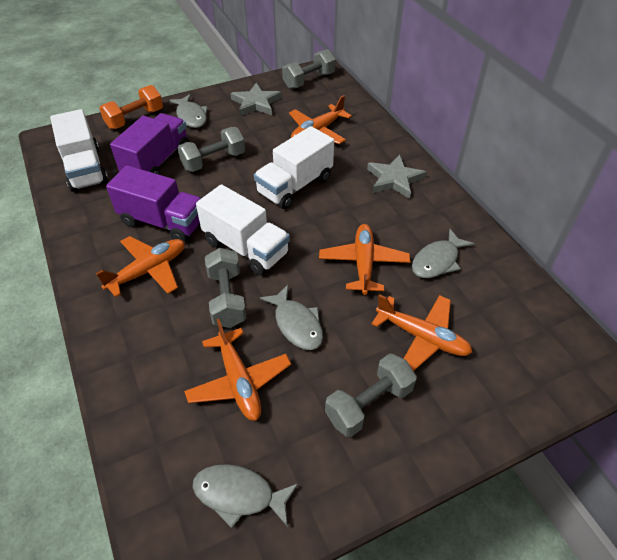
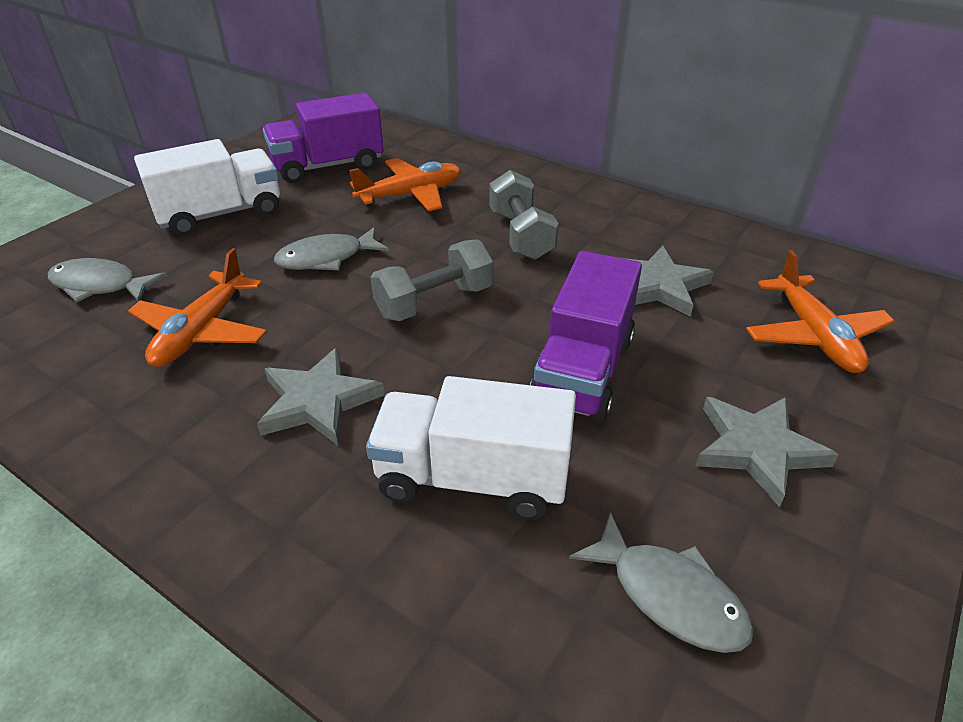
grey dumbbell: [178,127,245,172] [205,248,247,328] [282,49,336,89] [325,354,417,437] = 4 -> [370,239,493,321] [489,170,559,260] = 2
grey fish: [169,94,208,128] [192,464,299,528] [260,285,323,350] [412,229,475,278] = 4 -> [48,258,167,303] [274,227,389,270] [569,512,754,653] = 3
grey star: [230,83,282,116] [367,155,427,199] = 2 -> [257,347,384,446] [623,246,714,317] [695,397,839,507] = 3
orange dumbbell: [99,85,163,129] = 1 -> none = 0
orange plane: [96,236,185,297] [184,319,291,421] [289,95,352,144] [319,224,410,295] [372,294,473,371] = 5 -> [128,248,267,367] [349,158,461,212] [746,250,895,373] = 3
white truck: [50,109,108,192] [196,184,290,275] [254,126,334,209] = 3 -> [134,139,280,236] [366,376,576,520] = 2

